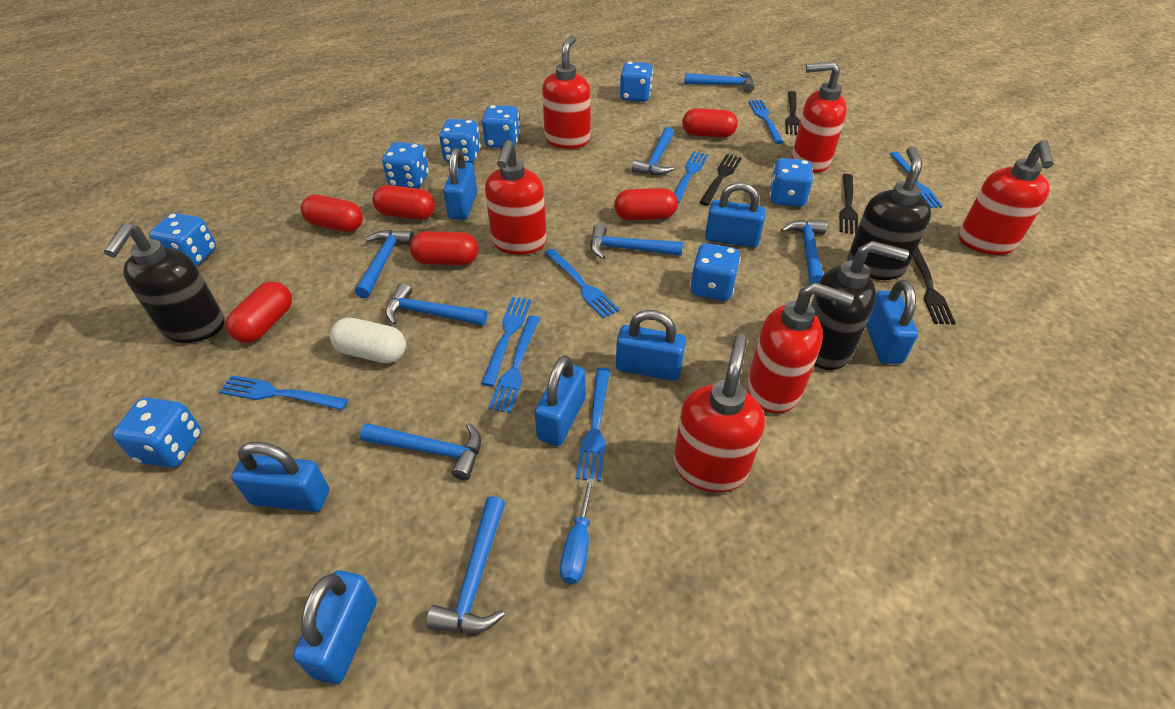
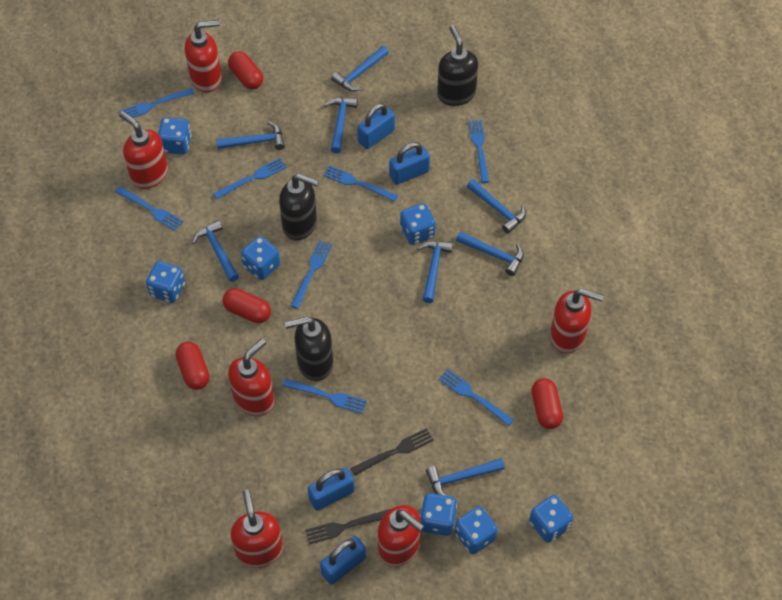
black fork: [699,154,742,206] [785,91,800,135] [839,174,858,234] [913,247,956,325] = 4 -> [305,509,390,544] [350,428,434,476] = 2
blue dice: [112,397,202,468] [149,213,216,266] [382,142,429,188] [439,119,481,163] [482,105,520,148] [620,62,653,102] [690,243,741,301] [770,158,813,207] = 8 -> [146,261,185,303] [158,117,191,154] [241,236,280,280] [400,203,436,245] [420,493,457,536] [455,506,498,554] [529,495,573,543] = 7
blue padlock: [231,442,329,512] [293,570,377,684] [443,148,477,220] [534,355,586,446] [616,310,686,381] [705,182,766,248] [866,280,918,364] = 7 -> [308,467,355,511] [320,536,366,585] [357,103,395,149] [389,142,430,185] = 4
blue screwdriver: [560,478,594,584] = 1 -> none = 0
red capsule: [226,281,292,343] [301,195,363,232] [373,185,435,220] [410,231,479,265] [614,188,678,220] [682,108,738,138] = 6 -> [176,342,210,390] [223,288,271,323] [228,51,263,89] [532,378,563,429] = 4
white capsule: [330,318,406,363] = 1 -> none = 0

